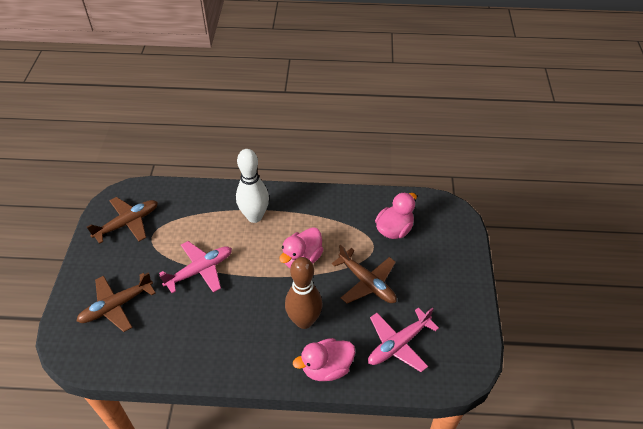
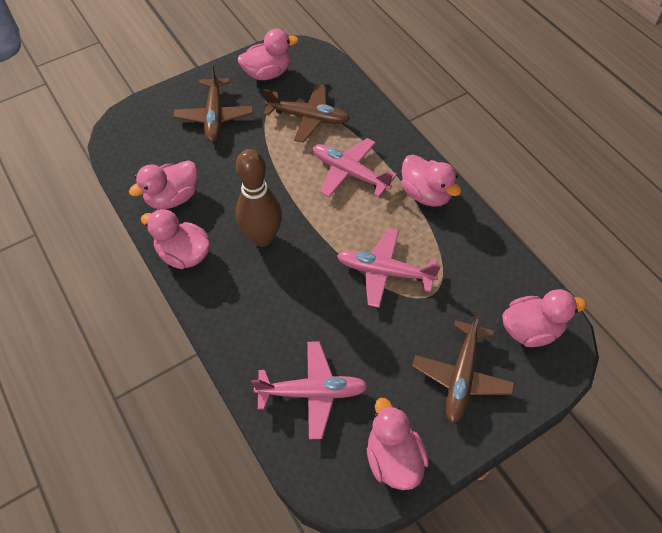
pink duck: [279,227,323,268] [293,338,355,381] [375,192,417,239] = 3 -> [129,160,197,209] [141,209,210,269] [238,29,298,80] [367,398,429,490] [401,154,461,207] [502,289,586,347] = 6
pink plane: [159,241,232,293] [368,308,439,372] = 2 -> [252,341,368,439] [313,138,397,197] [337,228,441,308] = 3
white bowling pin: [236,149,269,223] = 1 -> none = 0

